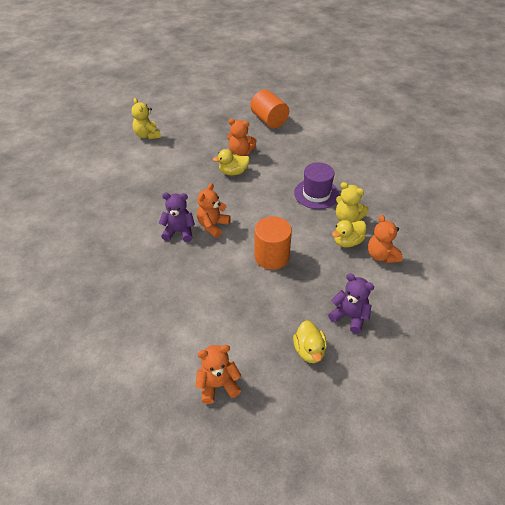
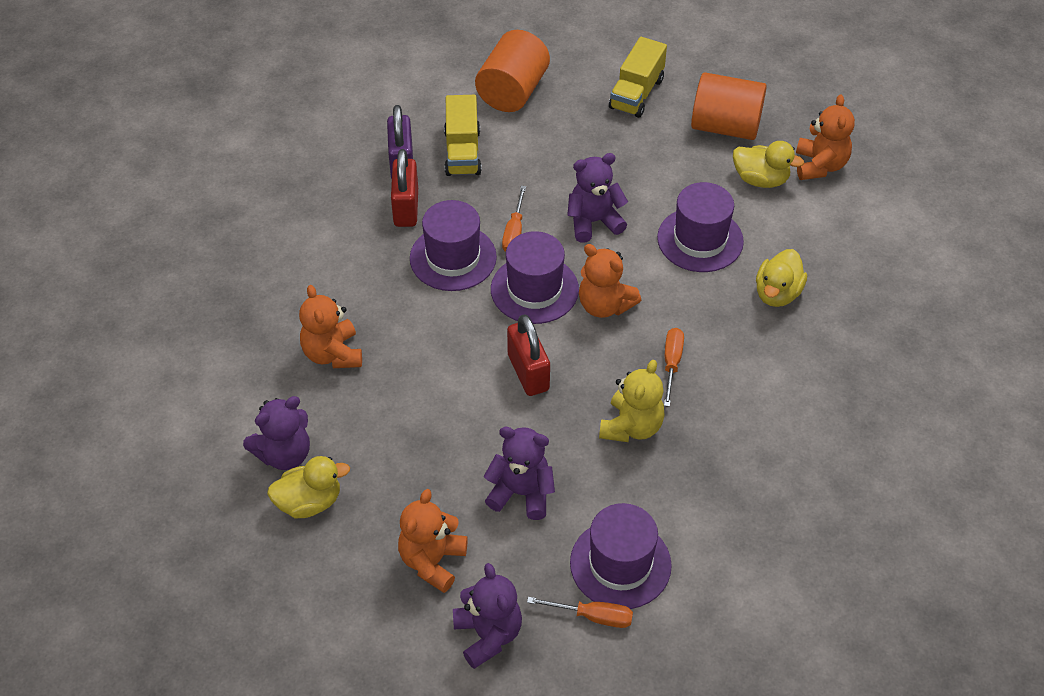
orange screwdriver: none = 0 -> [502,186,526,252] [527,597,633,628] [664,328,684,407] = 3
purple hat: [294,163,339,209] = 1 -> [410,200,497,291] [491,231,579,324] [570,503,672,609] [657,182,744,272] = 4
purple padlock: none = 0 -> [387,105,413,179] = 1
purple teddy bear: [159,193,195,242] [328,274,374,334] = 2 -> [243,396,310,470] [453,563,522,669] [484,427,555,520] [567,153,628,242] = 4
red padlock: none = 0 -> [391,149,418,227] [507,314,550,396] = 2
yellow teddy bear: [131,98,161,139] [336,182,369,223] = 2 -> [599,360,665,442] = 1
yellow truck: none = 0 -> [444,95,482,176] [609,37,667,118] = 2

